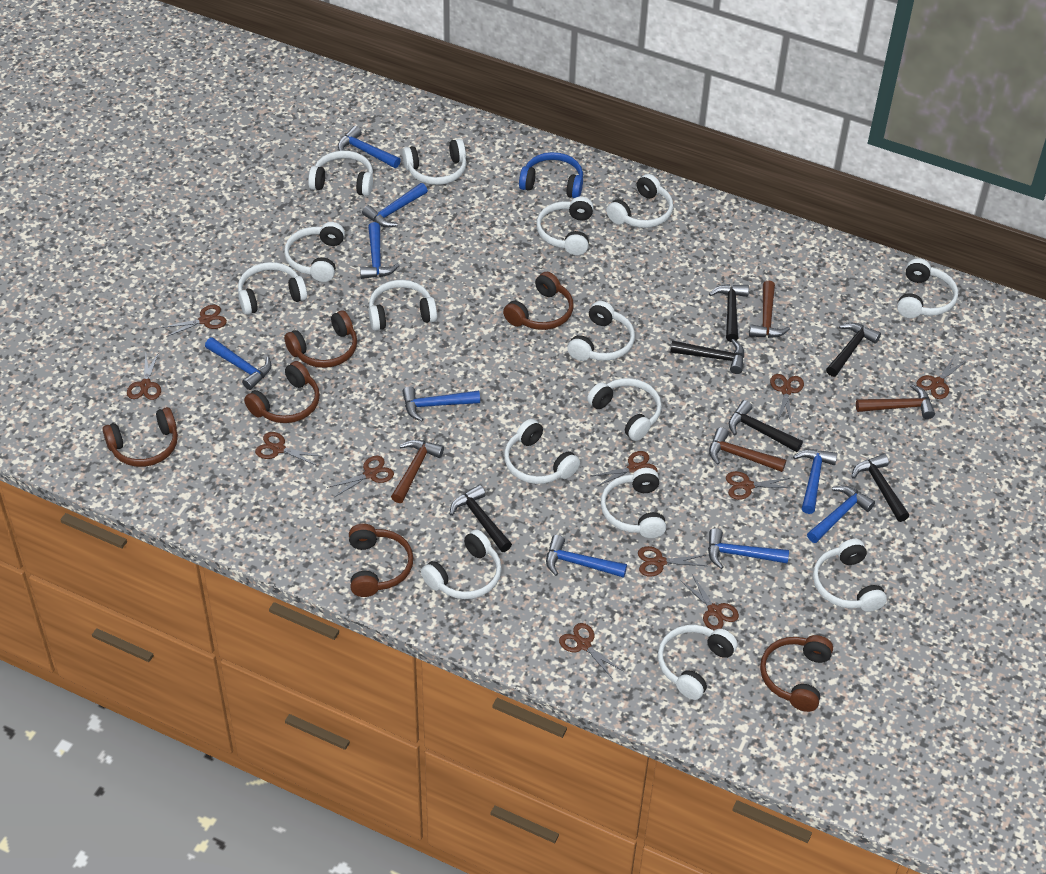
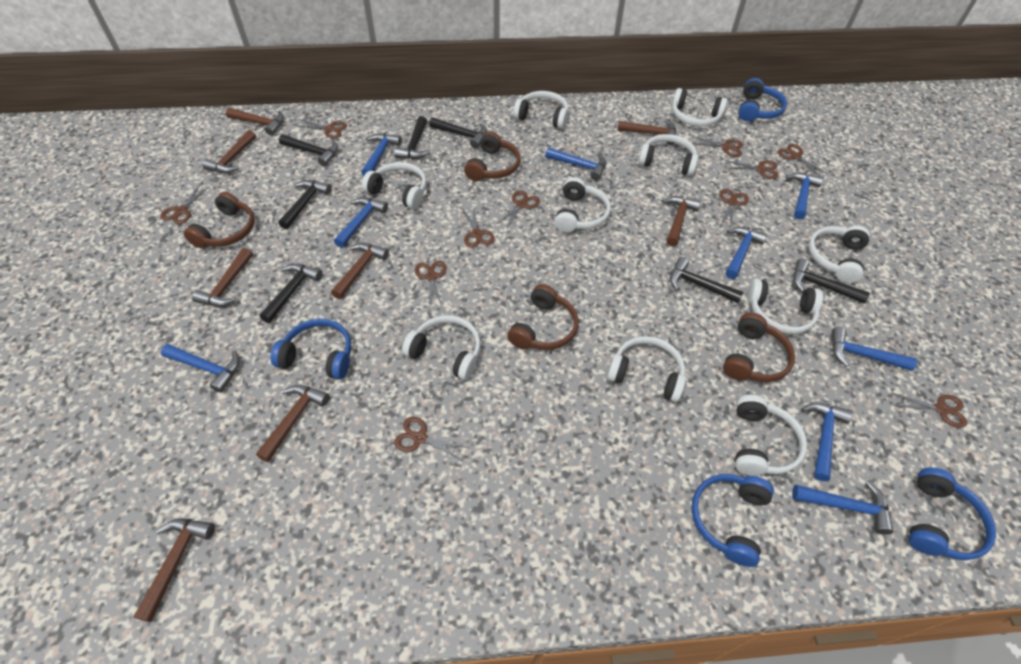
black hammer: [450,485,512,552] [670,339,744,374] [709,284,749,342] [729,400,803,452] [826,323,881,377] [852,454,909,522] = 6 -> [260,263,323,323] [278,180,331,229] [279,134,338,166] [394,116,430,159] [429,118,487,148] [670,257,744,303] [793,258,870,303] = 7
blue headphones: [519,152,583,198] = 1 -> [270,319,351,380] [691,474,774,567] [738,78,787,122] [909,468,996,560] = 4
brown hammer: [391,440,444,503] [709,427,786,472] [749,281,790,338] [856,384,935,419] = 4 -> [133,519,215,622] [192,248,253,307] [202,130,256,173] [226,108,284,136] [256,385,329,462] [331,243,389,299] [617,120,677,145] [663,196,701,246] = 8
brown headphones: [103,407,178,467] [244,361,320,423] [284,310,357,368] [349,524,413,597] [503,272,573,330] [760,635,833,712] = 6 -> [184,192,255,248] [464,131,521,181] [508,284,579,350] [723,313,795,382] = 4
white headphones: [238,262,307,315] [284,222,345,282] [308,151,373,196] [369,280,437,331] [402,139,466,185] [421,529,502,599] [504,419,580,484] [537,197,593,255] [567,301,635,361] [587,378,662,441] [601,468,666,538] [606,174,673,228] [658,625,738,700] [813,539,887,612] [897,258,958,318] = 15 -> [362,162,427,209] [402,315,481,380] [513,91,569,129] [554,177,611,233] [607,336,686,402] [638,134,699,176] [672,88,727,127] [735,395,807,476] [747,279,823,334] [809,226,870,283] = 10

